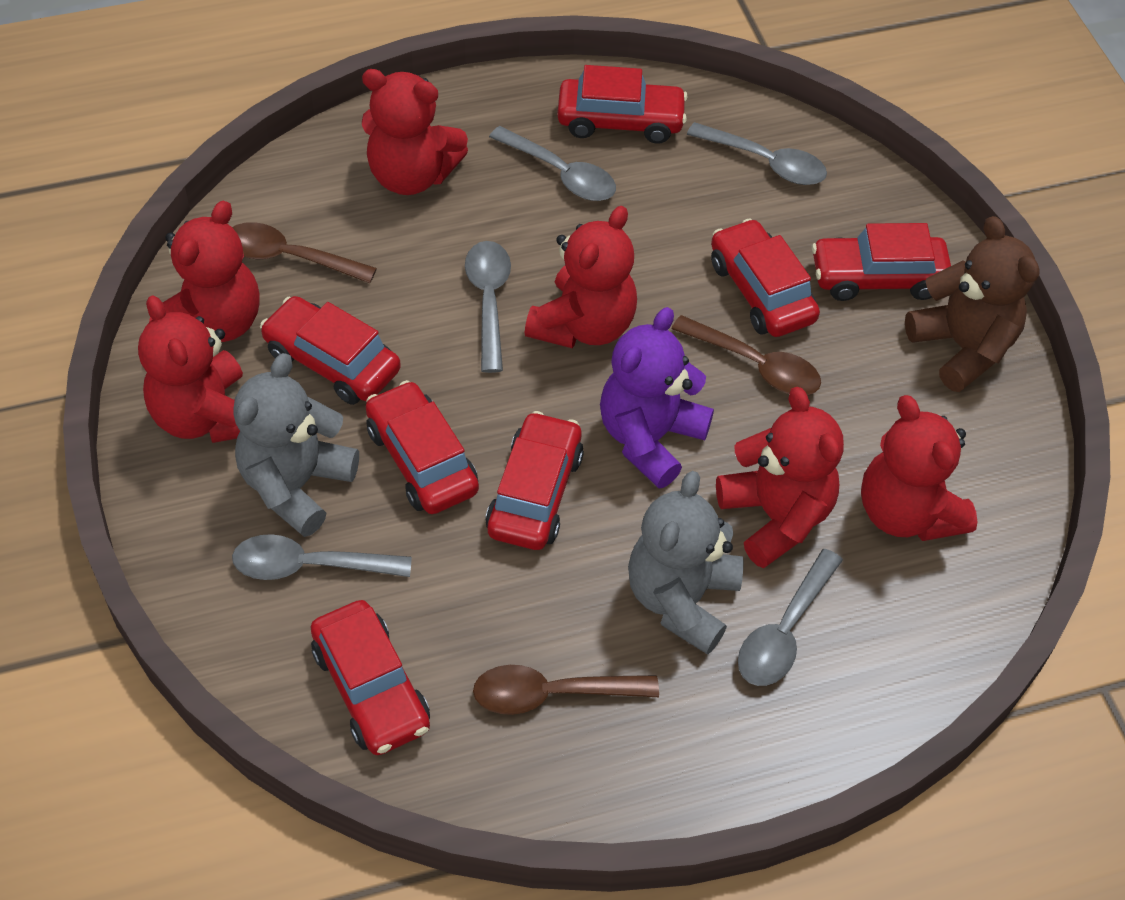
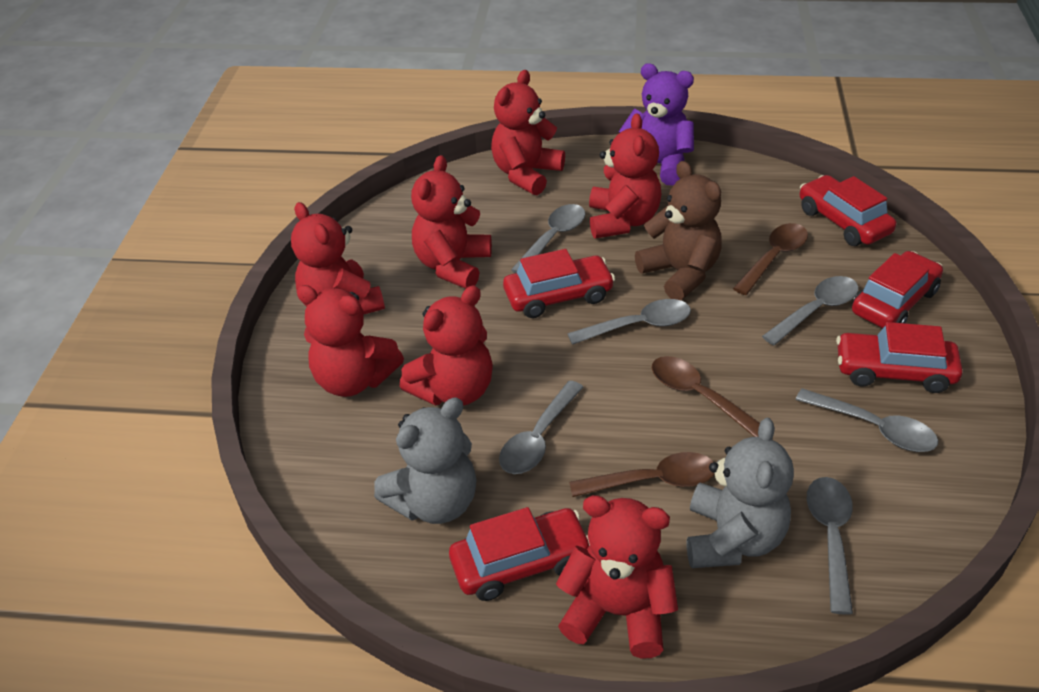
grey spoon: [232,534,412,580] [465,241,511,373] [489,126,616,201] [687,122,827,185] [738,549,843,686] = 5 -> [499,380,584,474] [511,204,586,273] [567,299,691,345] [762,276,859,345] [795,388,938,452] [807,477,853,615] = 6
red car: [260,296,401,405] [311,600,430,755] [365,380,479,514] [485,411,584,550] [557,65,688,144] [711,218,820,337] [812,223,951,301] = 7 -> [449,507,590,601] [503,249,615,318] [800,175,896,246] [836,322,963,393] [852,251,943,328] = 5
red teddy bear: [138,295,243,443] [149,200,260,342] [362,69,468,195] [525,206,637,348] [716,387,844,568] [861,395,977,541] = 6 -> [291,202,385,314] [296,285,404,397] [400,285,493,406] [411,155,492,289] [491,70,565,195] [556,495,678,658] [589,113,661,238] = 7

